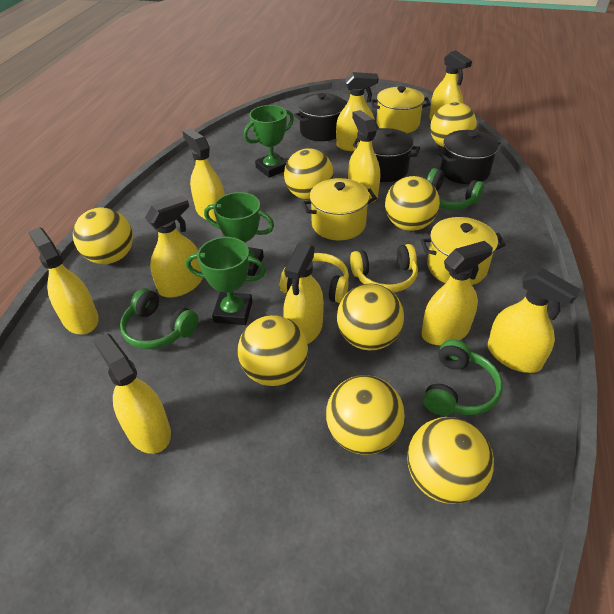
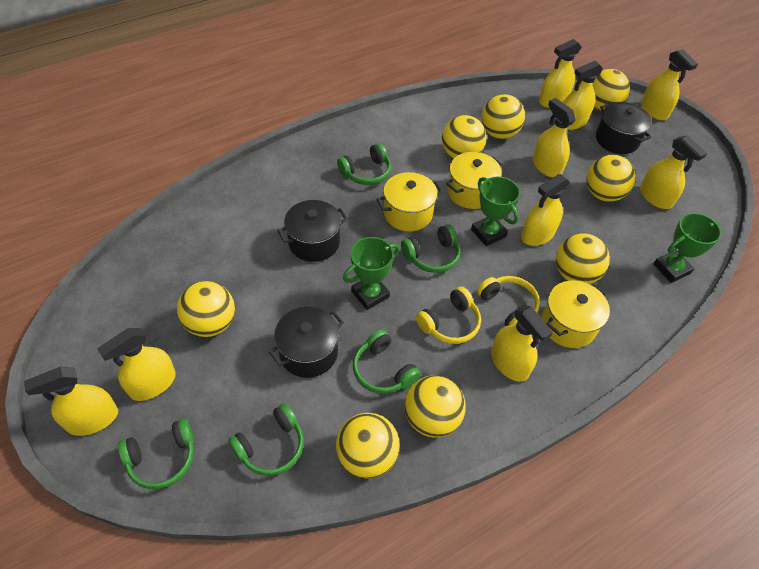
green headphones: [120,288,199,349] [423,339,503,416] [427,168,484,210] = 3 -> [118,418,194,489] [228,403,304,476] [337,143,391,185] [353,329,421,394] [401,224,461,273] = 5
yellow spray bottle: [28,227,99,335] [93,333,171,454] [145,196,203,298] [182,128,225,222] [283,243,324,344] [336,72,379,151] [348,110,380,203] [422,241,493,345] [429,50,472,121] [488,268,581,373] = 10 -> [24,367,118,436] [97,328,176,401] [491,305,553,382] [521,174,570,246] [533,98,576,178] [539,39,581,108] [564,61,603,130] [640,136,707,209] [641,49,698,120] = 9

